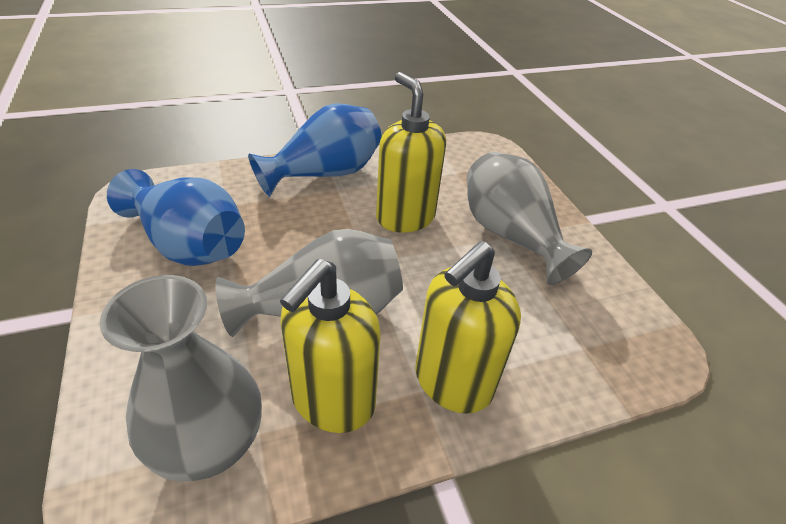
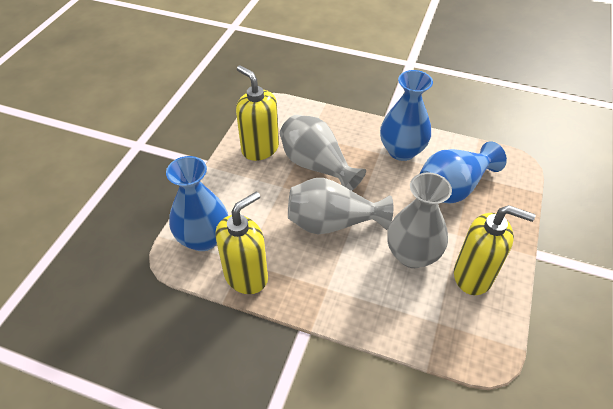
blue vase: [107,169,245,266] [248,103,382,197] = 2 -> [166,156,228,251] [380,70,433,161] [419,141,507,204] = 3

